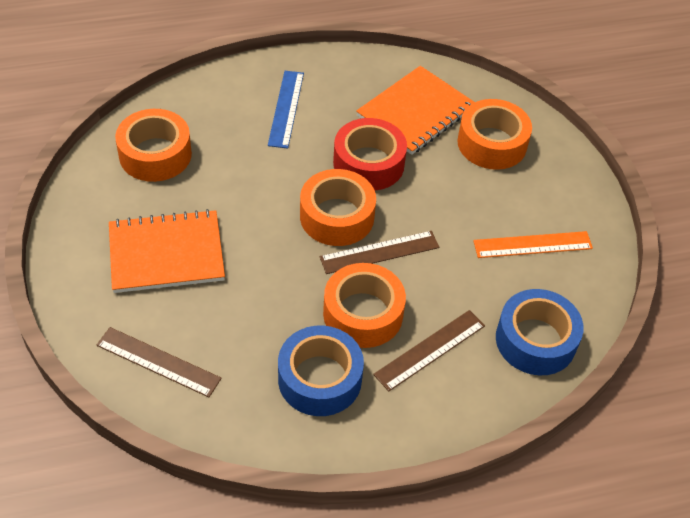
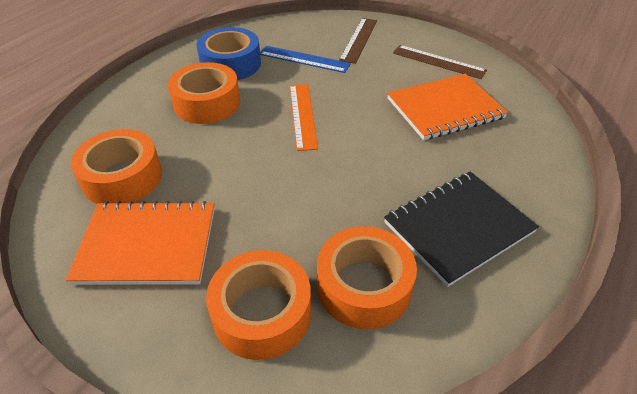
black notebook: none = 0 -> [384,172,539,287] = 1
blue tape: [278,326,364,416] [496,289,584,375] = 2 -> [197,27,261,80] = 1
brown ruler: [97,327,222,397] [320,231,439,274] [373,310,485,391] = 3 -> [339,18,377,64] [393,45,487,79] = 2
red tape: [333,118,407,191] = 1 -> none = 0

